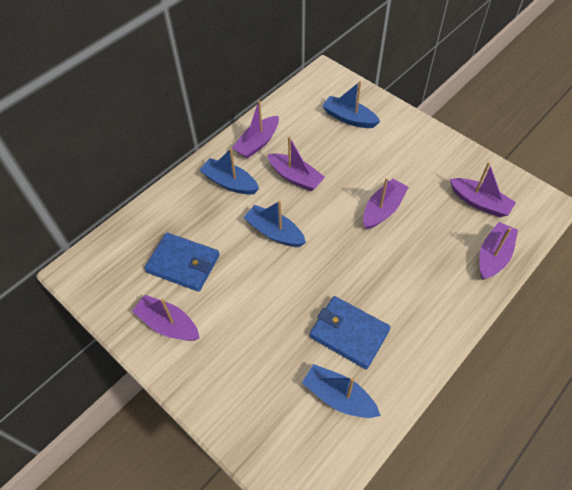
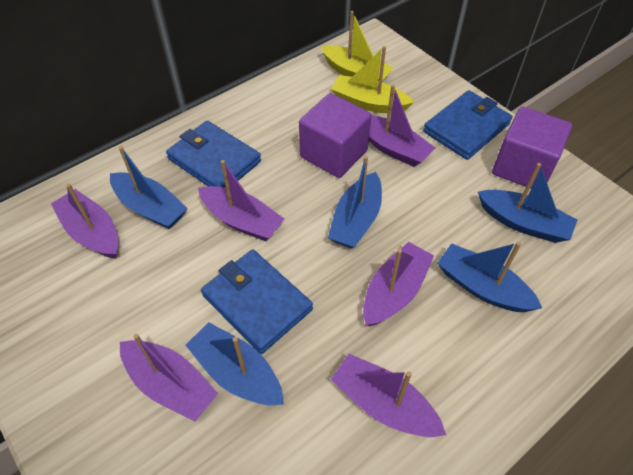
blue boat: [199,148,259,195] [243,201,306,247] [302,364,381,418] [322,81,380,128] = 4 -> [110,146,188,229] [186,322,284,405] [328,156,382,249] [437,242,542,312] [478,163,577,243] = 5
blue wallet: [144,233,219,292] [309,296,390,369] = 2 -> [166,120,261,188] [201,249,313,354] [423,90,513,160] = 3
purple cube: none = 0 -> [299,93,371,178] [492,107,572,189] = 2
yellow boat: none = 0 -> [321,11,393,81] [331,46,414,113] = 2

